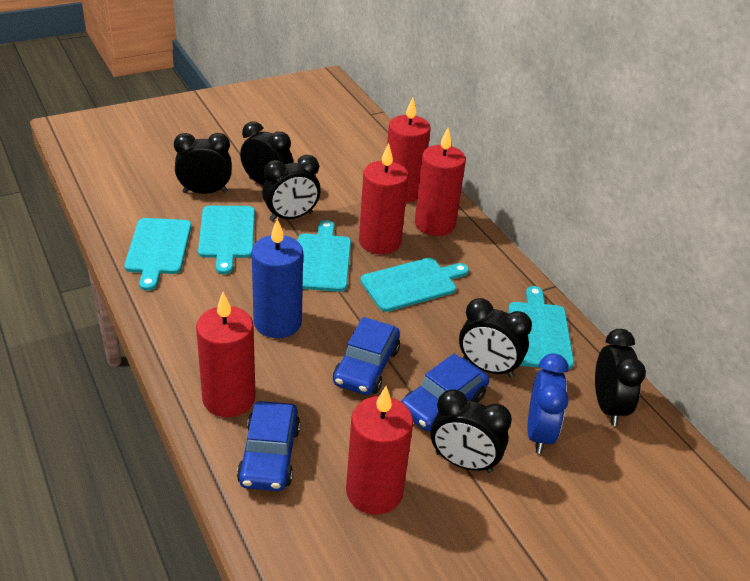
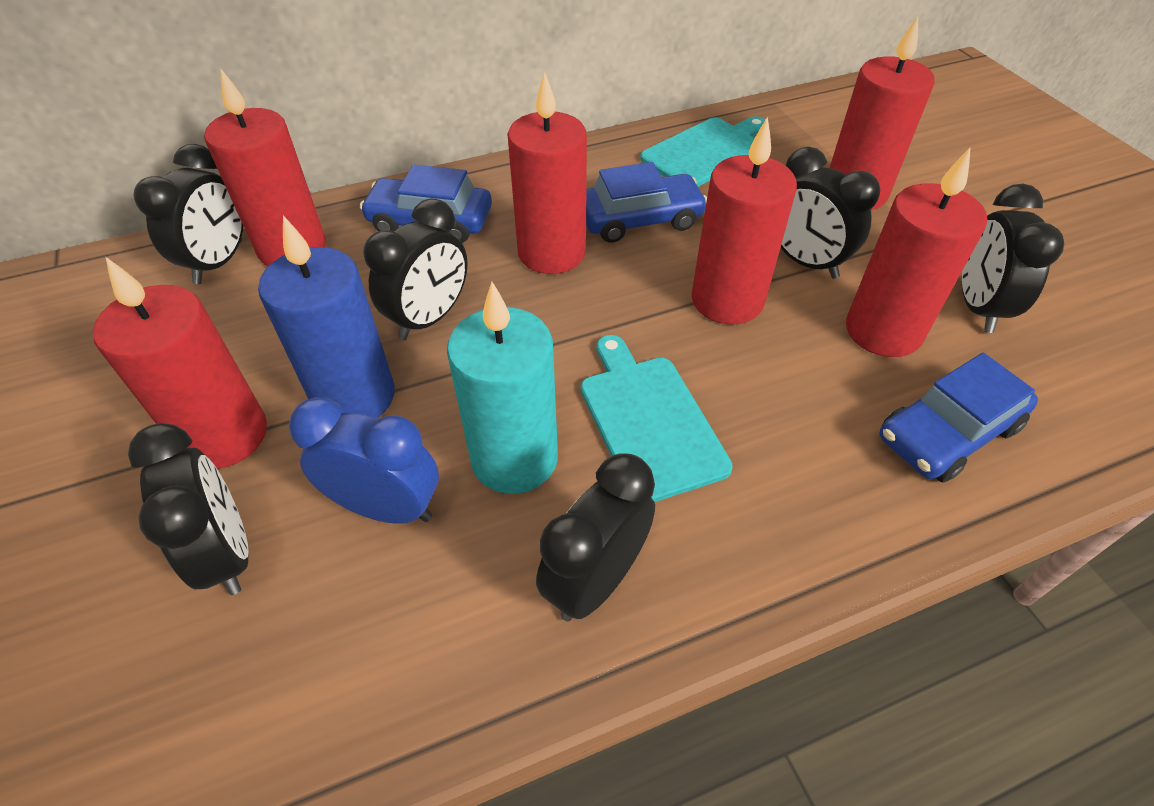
red candle: [196,292,256,417] [346,386,413,515] [359,143,408,254] [387,97,431,203] [415,127,466,236] = 5 -> [93,257,267,469] [204,69,326,266] [508,71,587,274] [691,117,797,325] [830,16,934,210] [846,147,987,357] = 6
turquoise candle: none = 0 -> [447,282,558,494] = 1
turquoise cutting board: [124,218,191,291] [198,206,255,274] [298,220,351,292] [360,258,469,312] [508,286,574,369] = 5 -> [581,335,733,502] [640,116,765,187] = 2

